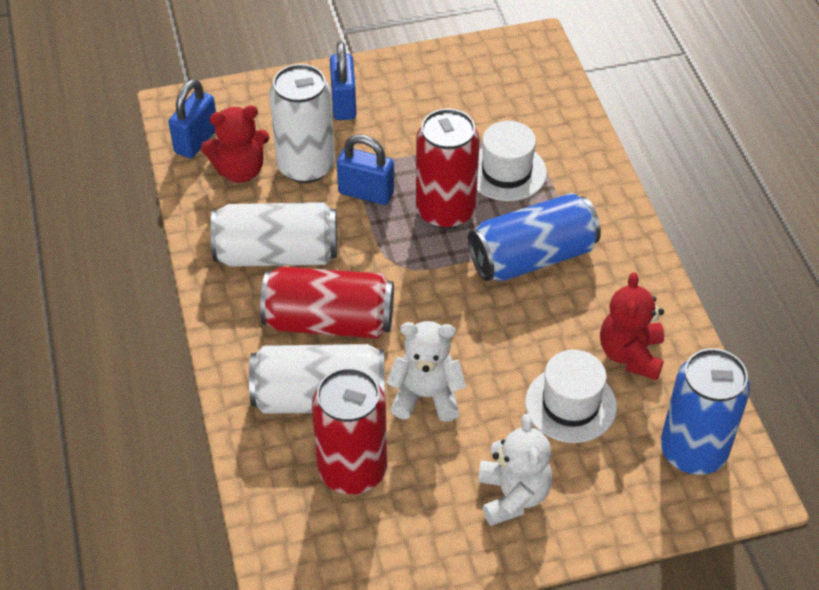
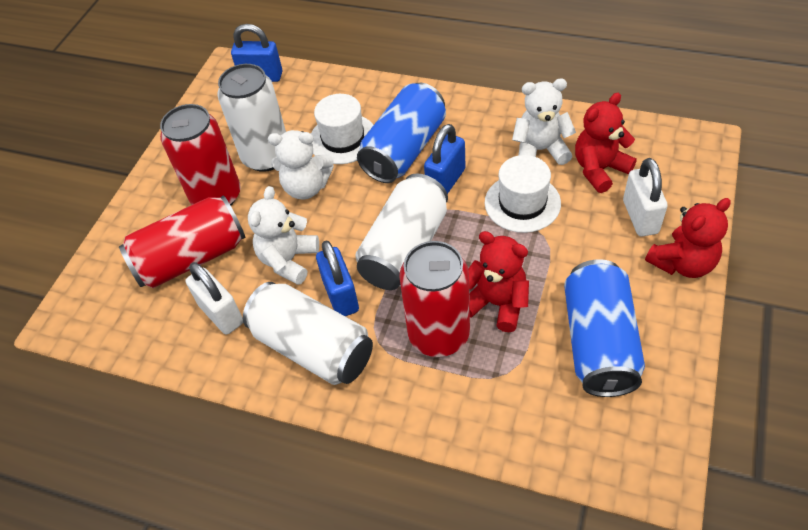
red teddy bear: [201,105,270,183] [600,272,664,380] = 2 -> [468,231,529,332] [575,93,637,193] [645,198,731,278] = 3
white padlock: none = 0 -> [186,262,243,335] [623,158,668,236] = 2
white teddy bear: [386,321,466,422] [478,414,552,526] = 2 -> [248,186,319,285] [268,130,334,200] [512,79,576,165] = 3

